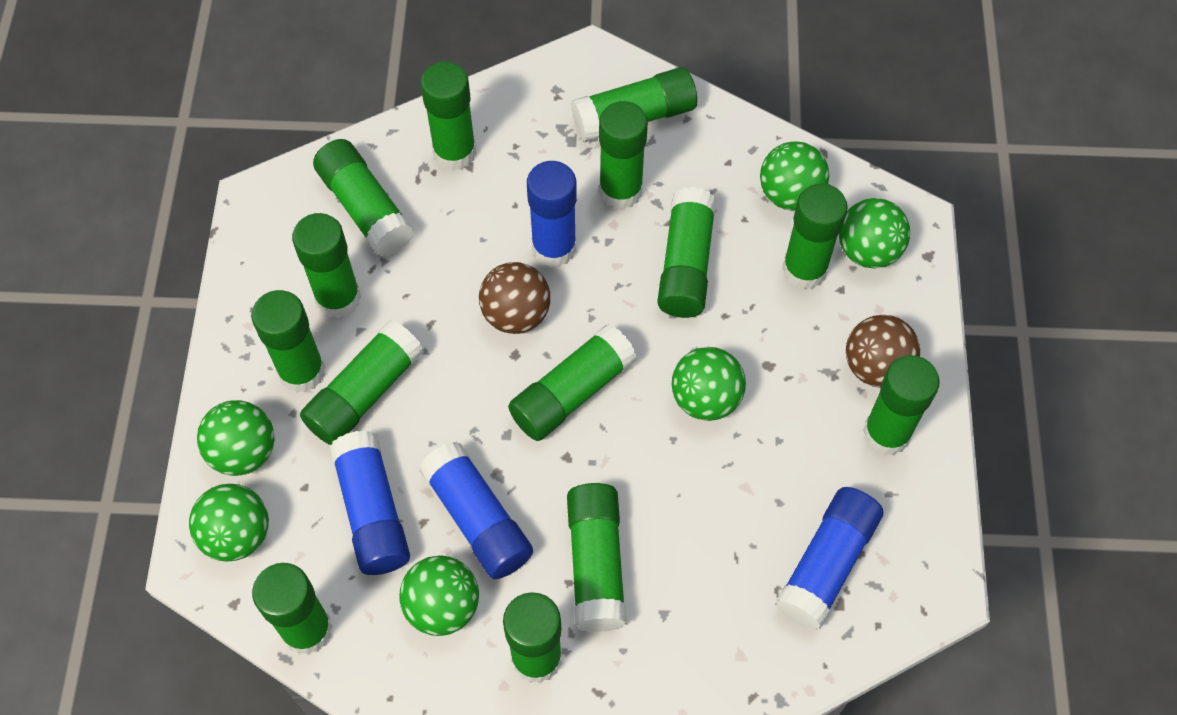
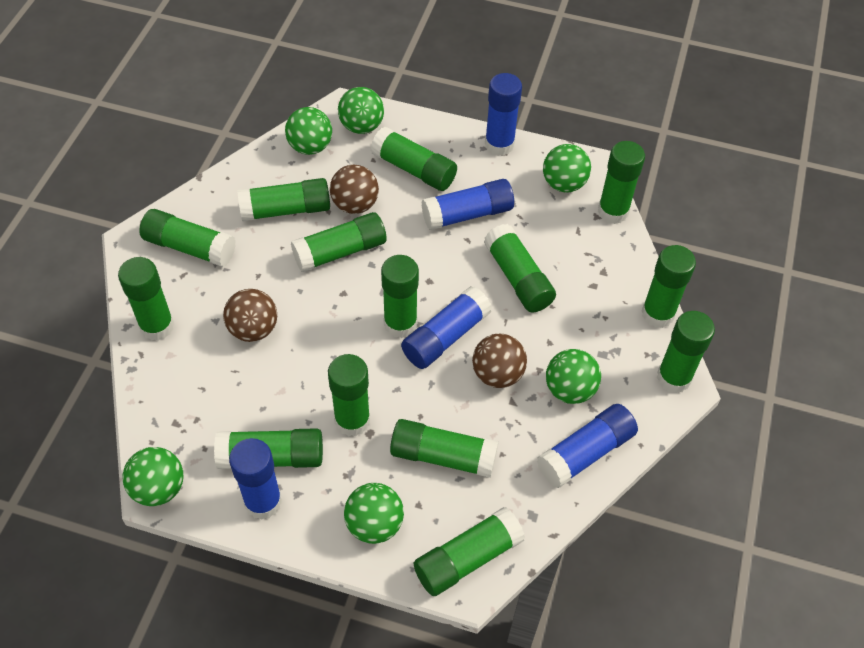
blue glue stick: [329,430,410,575] [419,441,533,579] [527,161,577,267] [775,487,883,630] = 4 -> [229,438,282,520] [401,286,492,369] [421,179,514,230] [485,73,522,156] [537,404,638,488] = 5
brown ball: [479,262,550,334] [846,315,920,388] = 2 -> [223,289,277,342] [330,165,379,214] [472,334,527,388] = 3

